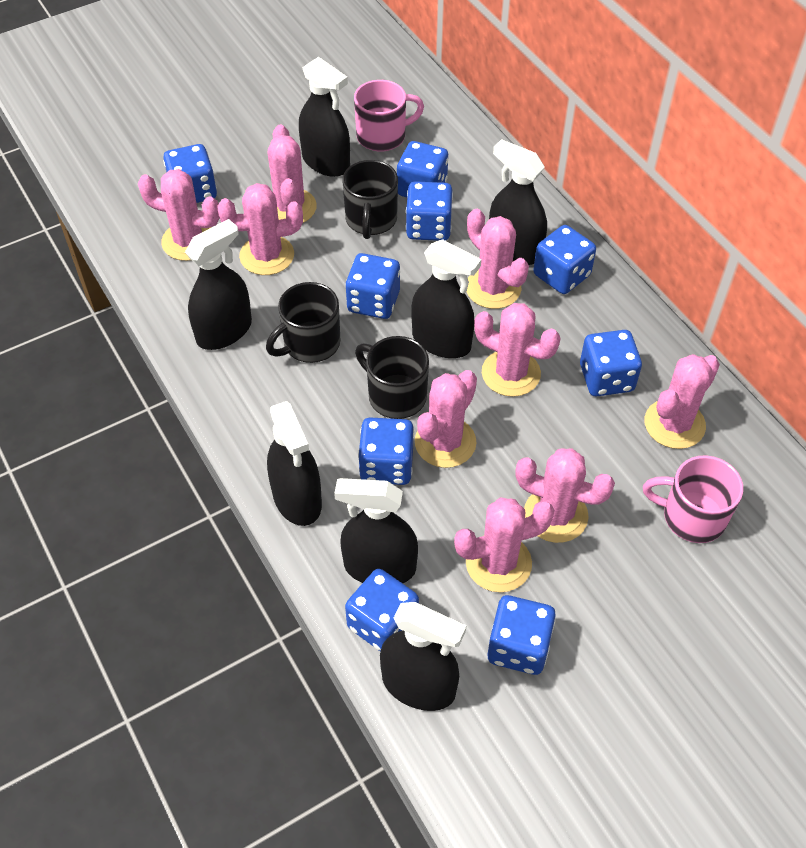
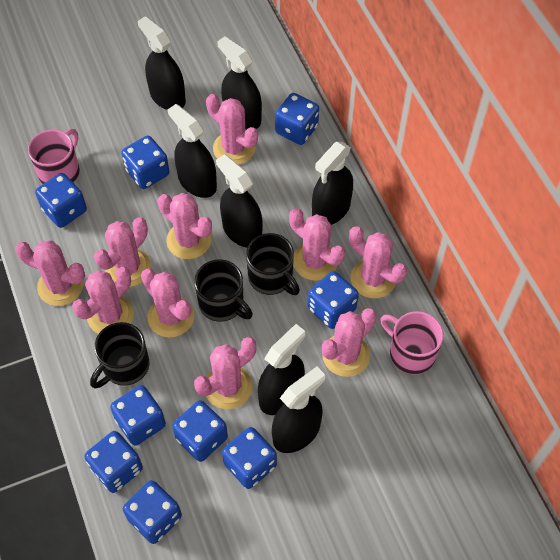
pink cactus: [138,169,220,261] [217,183,303,275] [267,125,317,223] [415,370,477,468] [454,498,555,592] [467,209,529,309] [474,303,560,397] [515,448,615,543] [644,354,720,449] = 9 -> [15,240,85,306] [72,267,134,334] [94,217,151,287] [141,269,194,338] [158,193,212,259] [194,337,256,409] [206,94,258,165] [289,208,345,281] [322,308,377,377] [349,226,407,298] = 10

